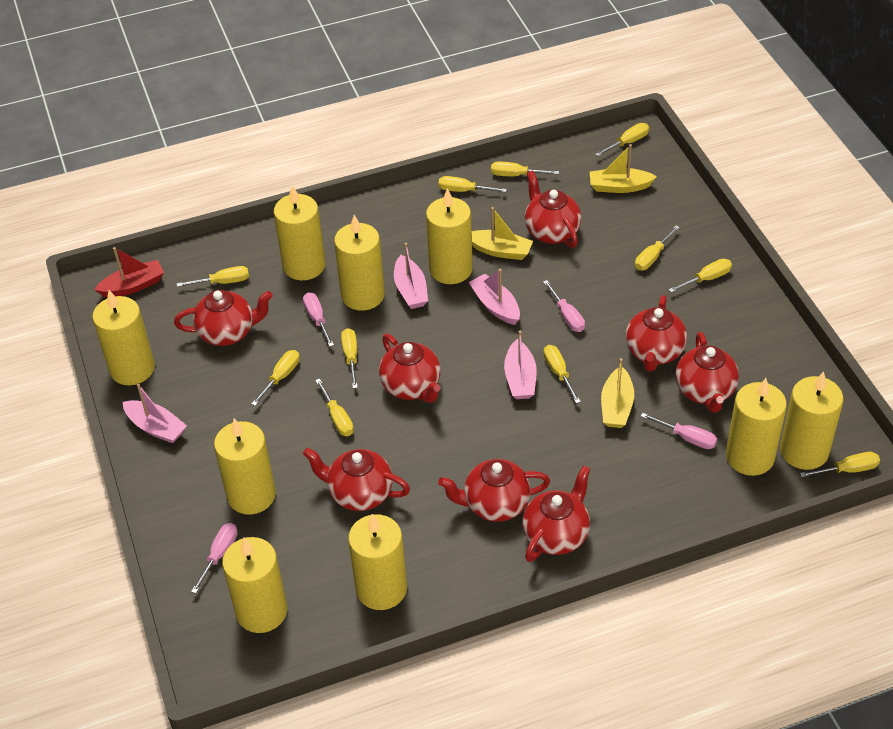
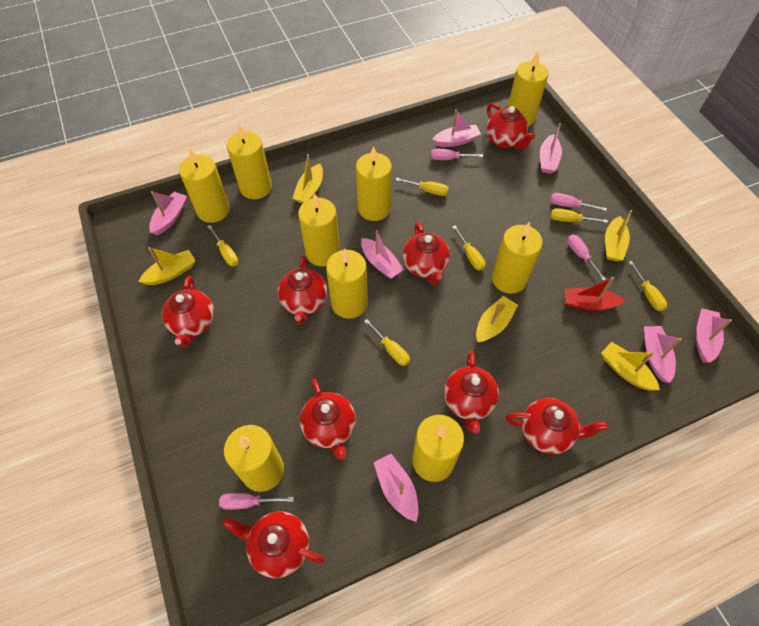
pink boat: [123,383,187,444] [394,243,428,309] [468,269,520,325] [504,331,537,399] = 4 -> [149,191,187,235] [361,230,404,279] [373,454,419,522] [432,109,481,147] [540,123,562,174] [644,326,682,383] [696,308,732,363] = 7
yellow boat: [472,207,533,260] [590,144,657,193] [601,358,634,428] = 3 -> [138,247,196,285] [292,154,323,203] [476,296,518,343] [601,342,660,391] [605,210,632,262] = 5
yellow screwdriver: [177,266,249,287] [251,350,300,406] [315,379,354,436] [341,328,358,388] [439,176,507,192] [491,161,559,176] [544,345,581,403] [595,123,649,156] [635,225,680,270] [668,259,732,293] [800,452,880,477] = 11 -> [207,225,238,266] [364,319,410,366] [396,178,449,196] [452,226,485,271] [550,208,608,223] [629,261,667,311] = 6

